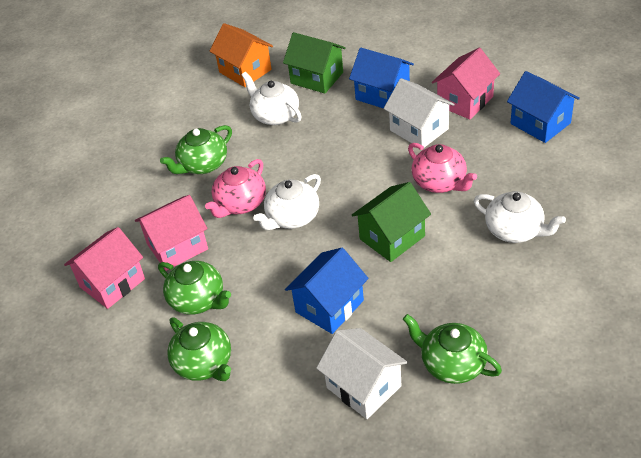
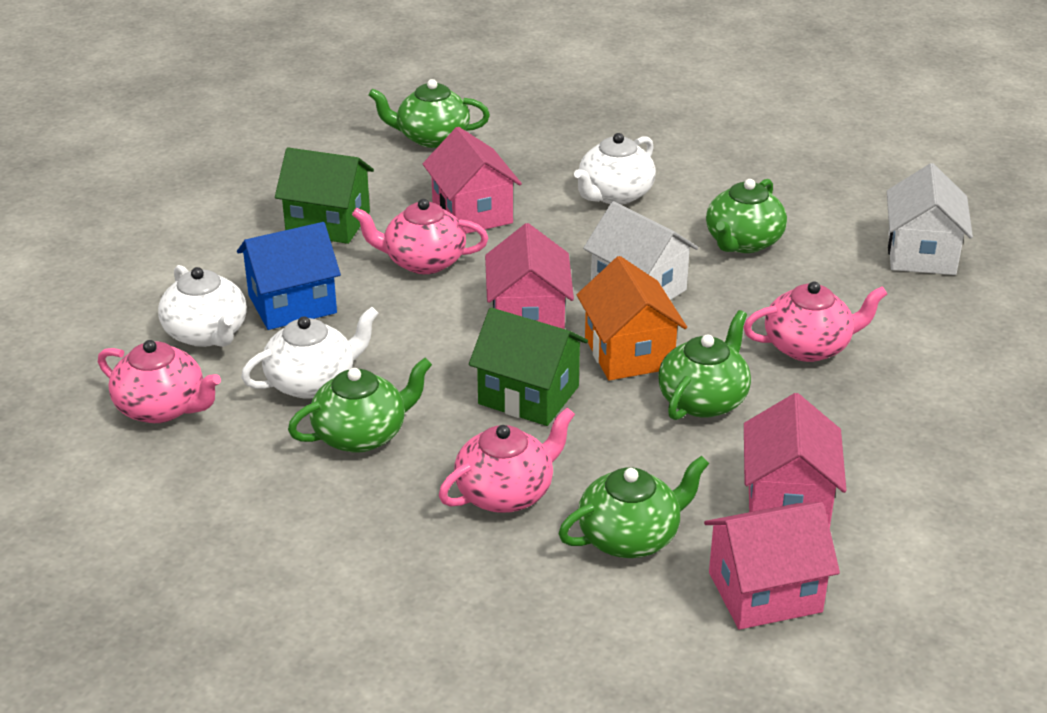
blue house: [285,248,369,334] [349,48,414,109] [507,71,580,143] = 3 -> [237,222,341,330] = 1
green teapot: [158,261,231,315] [160,125,232,174] [167,317,231,381] [403,314,502,384] = 4 -> [288,358,432,453] [368,79,490,148] [559,456,709,558] [658,310,751,420] [706,179,787,253] = 5
pink house: [64,227,145,309] [135,195,208,271] [432,48,500,119] = 3 -> [423,127,522,234] [485,223,574,329] [704,502,840,630] [744,393,847,527] = 4
pink teapot: [205,159,266,218] [408,143,477,193] = 2 -> [98,340,221,423] [352,199,488,274] [439,408,575,513] [743,281,887,362] = 4

